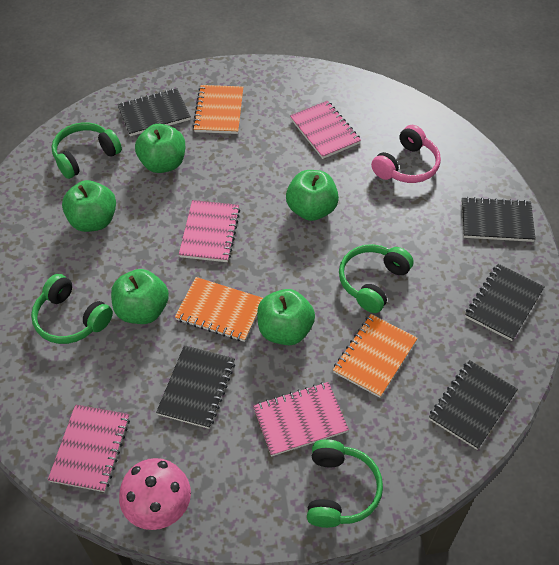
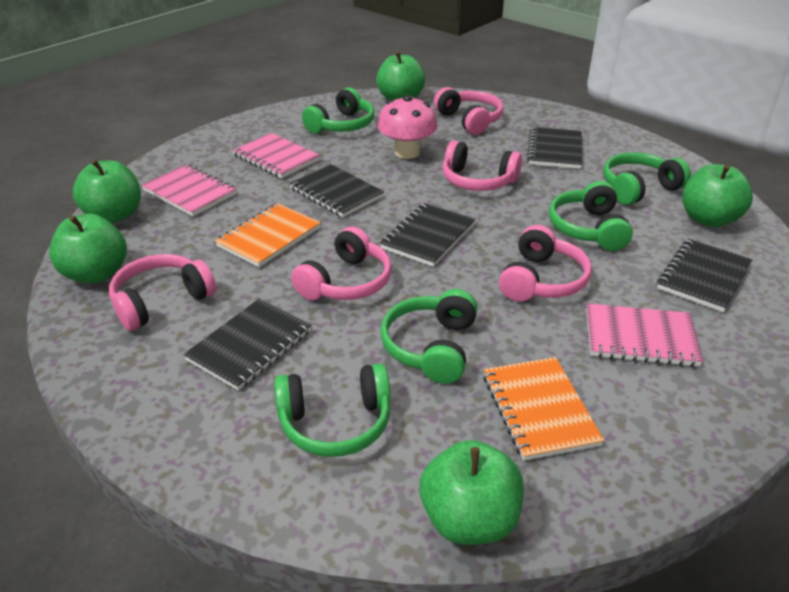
green headphones: [31,274,113,344] [52,122,122,179] [307,439,383,528] [339,244,414,313] = 4 -> [274,363,391,457] [302,87,374,133] [380,289,477,384] [549,181,633,251] [603,152,691,205] = 5
orange notebook: [175,277,263,342] [193,85,243,134] [333,314,418,398] = 3 -> [215,203,321,267] [483,357,605,461] = 2
pink headphones: [371,125,441,183] = 1 -> [109,254,216,331] [291,227,392,300] [434,87,503,135] [443,140,522,191] [499,225,592,302] = 5
pink notebook: [48,404,130,492] [179,200,240,262] [253,382,349,457] [290,101,361,159] = 4 -> [141,164,237,216] [232,133,320,179] [586,304,703,367] = 3

